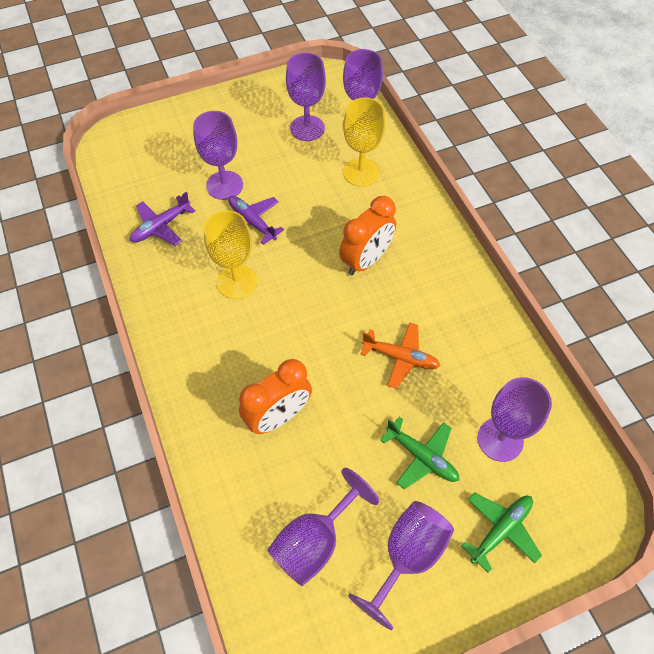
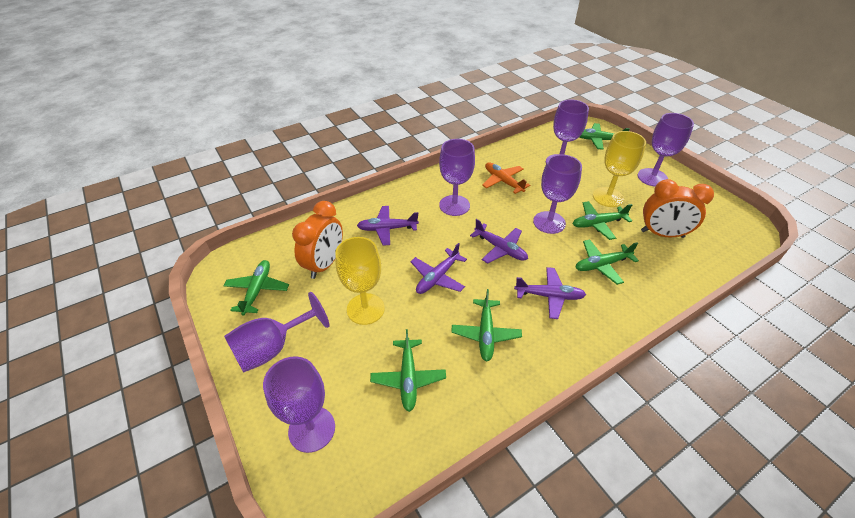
green plane: [380,417,459,490] [461,492,542,573] = 2 -> [224,260,289,315] [370,329,446,412] [451,289,522,362] [573,201,632,240] [575,239,639,285] [579,123,630,150] = 6
purple plane: [130,192,195,246] [228,196,284,245] = 2 -> [357,206,419,246] [410,243,467,294] [470,219,528,264] [514,267,586,319] = 4

